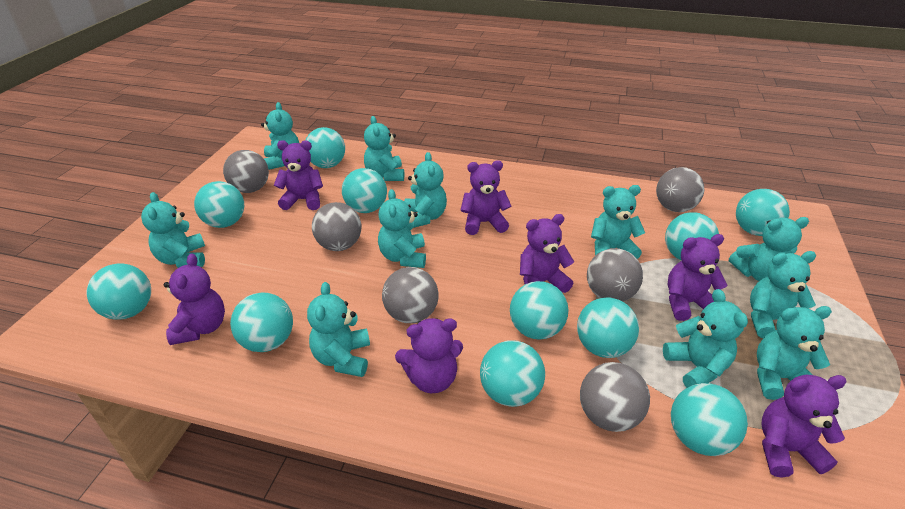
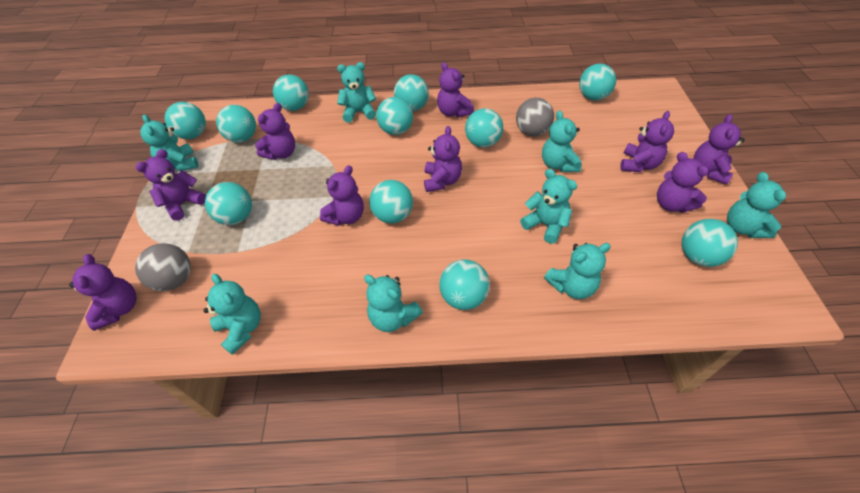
grey ball: [223,150,269,193] [312,202,361,251] [382,267,439,323] [580,362,650,432] [587,248,643,302] [656,167,704,212] = 6 -> [135,243,191,291] [516,98,554,136] = 2
purple teddy bear: [164,254,225,345] [274,140,323,210] [395,318,463,393] [460,160,511,235] [520,214,574,293] [668,234,728,321] [762,375,847,478] = 7 -> [69,254,136,331] [136,149,206,221] [255,103,295,160] [320,165,364,226] [424,126,462,192] [437,62,474,118] [620,111,674,172] [657,152,708,213] [693,114,745,185] = 9
turquoise teddy bear: [141,192,205,268] [261,102,299,170] [307,282,370,377] [364,116,404,181] [378,189,426,268] [404,152,447,228] [591,185,645,259] [663,289,748,388] [729,217,809,281] [750,251,816,338] [757,306,832,400] = 11 -> [141,114,198,171] [204,274,261,355] [337,62,376,123] [364,274,423,332] [520,169,577,244] [542,111,582,172] [544,243,611,299] [727,172,786,238] = 8

